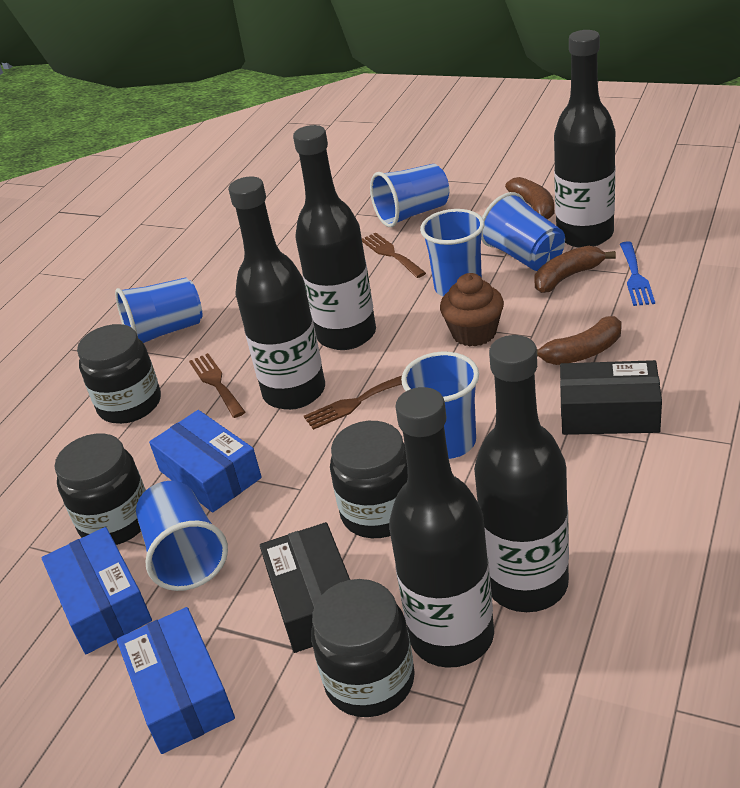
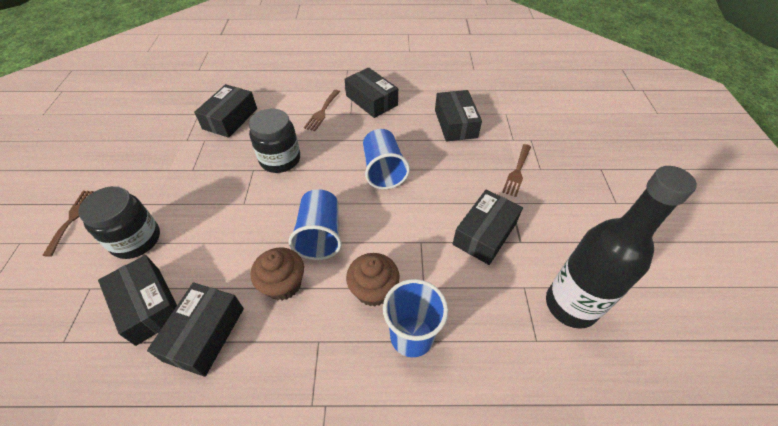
black bottle: [228,177,325,410] [293,125,376,350] [389,387,494,668] [474,335,569,612] [554,30,615,248] = 5 -> [546,166,697,329] = 1
black box: [260,522,350,653] [560,360,662,435] = 2 -> [98,255,177,346] [147,282,244,377] [194,84,257,138] [345,67,398,118] [435,90,482,142] [453,189,523,265] = 6
black jar: [55,433,146,545] [77,324,161,424] [311,579,415,717] [330,421,408,538] = 4 -> [78,186,160,259] [249,109,300,173] = 2
blue box: [42,527,152,654] [117,607,235,754] [149,410,262,512] = 3 -> none = 0
blue cup: [115,278,202,343] [136,481,228,591] [370,164,449,227] [401,352,479,459] [420,209,484,296] [481,192,565,271] = 6 -> [289,189,342,260] [363,129,410,189] [383,279,448,357] = 3
blue fork: [620,241,655,306] = 1 -> none = 0
brown banana: [505,177,554,219] [534,246,616,293] [537,316,622,365] = 3 -> none = 0
brown cupcake: [440,273,504,347] = 1 -> [251,247,304,301] [346,253,400,306] = 2

